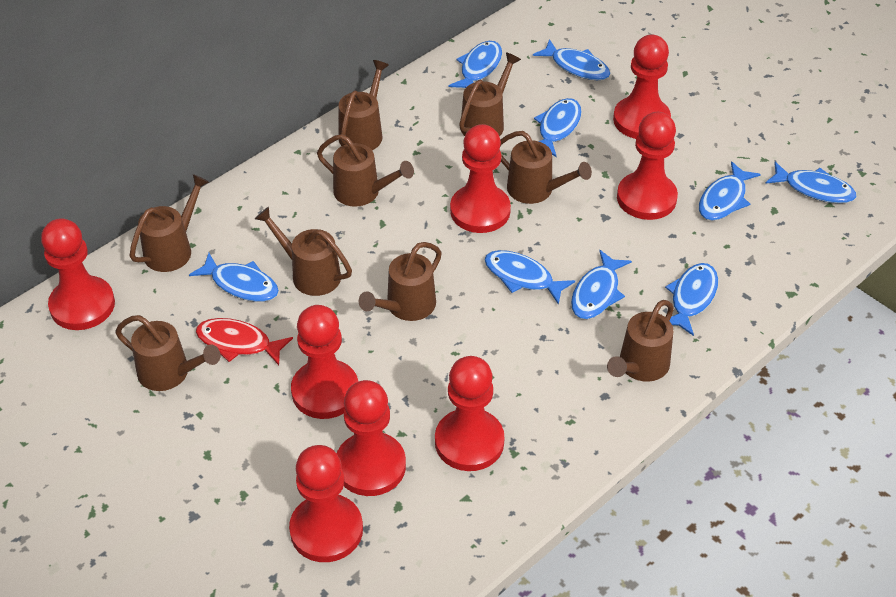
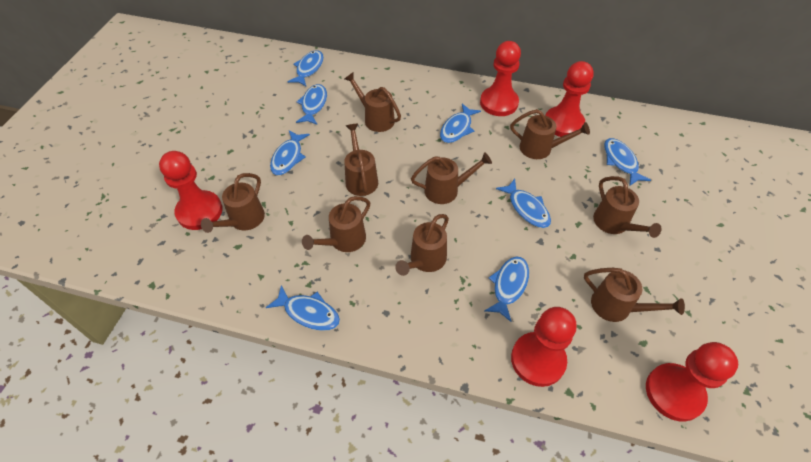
blue fish: [189,253,279,302] [449,41,502,88] [484,250,575,305] [533,39,610,80] [534,98,582,157] [571,250,632,319] [665,263,718,336] [699,161,761,220] [765,162,857,203] = 9 -> [266,285,340,331] [270,130,310,175] [287,50,324,86] [296,84,327,125] [440,104,481,143] [484,257,529,322] [496,179,551,228] [604,138,651,186] = 8
red fish: [196,318,293,365] = 1 -> none = 0
red pawn: [41,218,115,330] [289,445,363,562] [291,305,358,419] [337,380,406,496] [435,356,504,471] [450,124,511,233] [613,34,671,139] [617,112,678,220] = 8 -> [159,151,223,230] [480,41,521,116] [511,307,577,387] [545,61,594,137] [646,342,738,422] = 5

